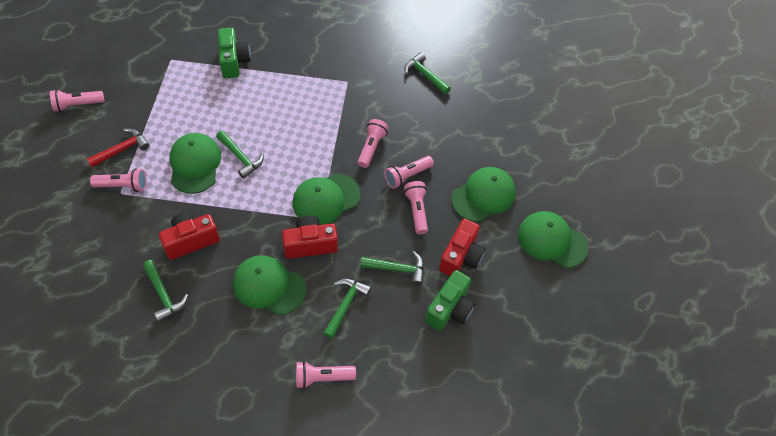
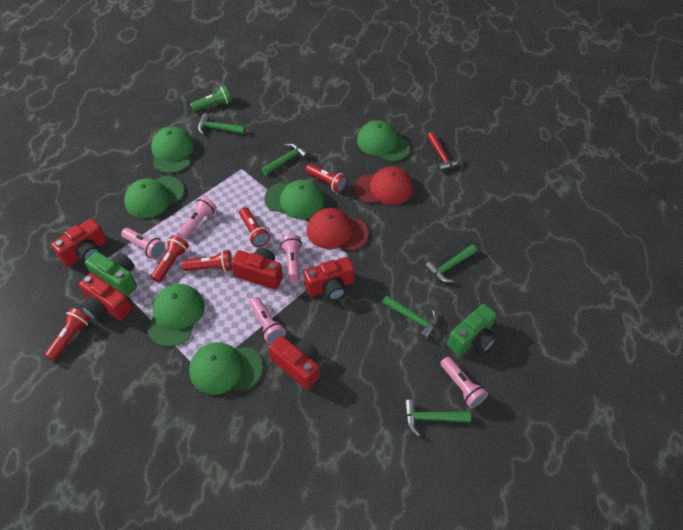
green cap: [169,133,221,194] [233,255,307,316] [293,173,361,225] [451,167,516,222] [518,211,588,268] = 5 -> [124,176,184,218] [147,284,205,347] [151,127,195,173] [189,342,263,395] [264,180,325,219] [357,120,410,162] = 6
green flashlight: none = 0 -> [190,86,232,112] = 1
pink flashlight: [50,89,104,112] [90,168,147,192] [296,361,356,389] [358,119,389,168] [384,156,434,189] [404,181,428,234] = 6 -> [121,228,166,259] [178,196,217,239] [249,297,286,344] [280,234,302,283] [440,357,488,408] = 5
red camera: [159,212,220,260] [282,215,338,259] [439,219,486,276] = 3 -> [51,218,107,267] [79,273,132,321] [231,247,283,289] [268,335,319,389] [304,257,354,300] = 5
red cap: none = 0 -> [306,208,369,251] [354,167,413,205] = 2
red flashlight: none = 0 -> [45,308,90,361] [151,235,189,283] [182,250,232,272] [239,207,270,247] [306,164,348,193] = 5

